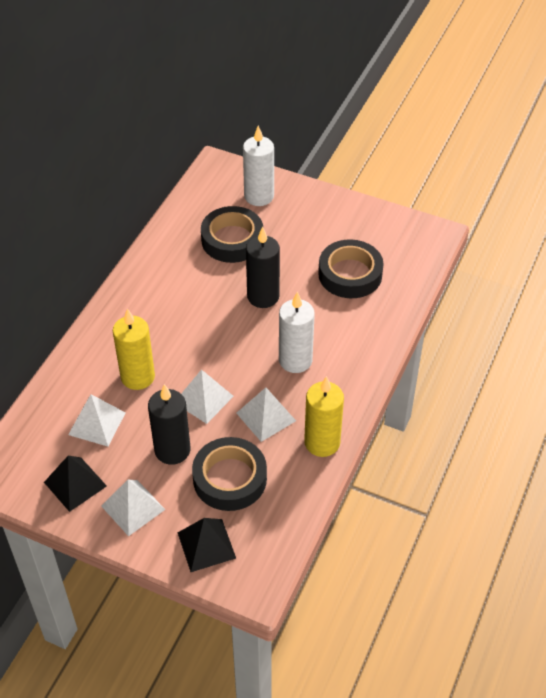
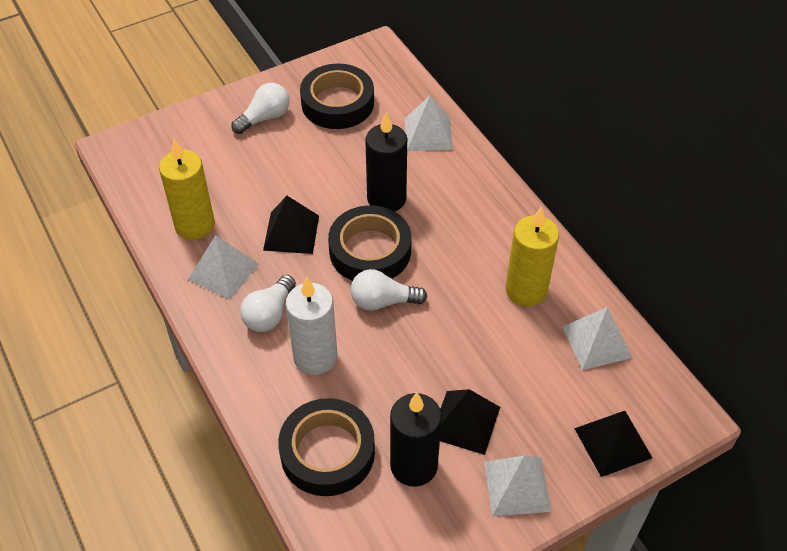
black pyramid: [44,456,107,512] [178,518,236,572] = 2 -> [263,196,319,254] [440,389,500,455] [574,411,652,477] = 3
white candle: [243,126,274,206] [279,292,315,373] = 2 -> [286,276,338,375] = 1
white light bulb: none = 0 -> [232,83,289,134] [240,275,296,332] [351,269,427,311] = 3

